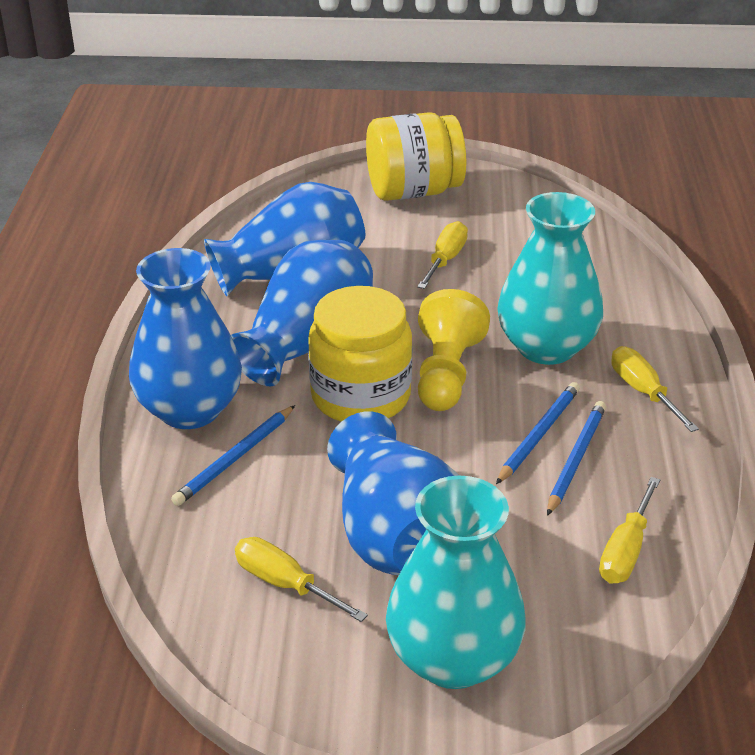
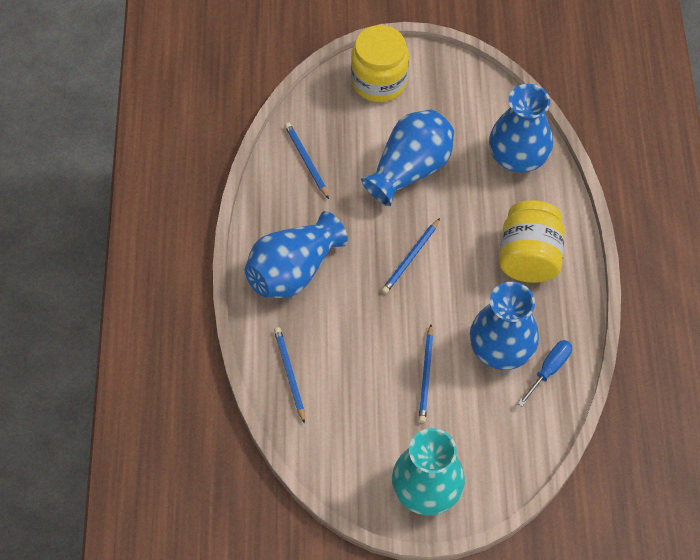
blue pencil: [171,405,295,506] [496,382,580,484] [547,401,606,516] = 3 -> [274,327,305,424] [285,122,329,199] [381,218,440,294] [418,324,433,423] = 4
blue screwdriver: none = 0 -> [517,340,572,406] = 1
turquoise vase: [386,476,526,689] [497,192,603,365] = 2 -> [392,428,465,516] = 1
yellow pawn: [418,289,490,411] = 1 -> none = 0
yellow screwdriver: [235,537,368,622] [417,221,468,289] [599,477,660,584] [611,346,699,432] = 4 -> none = 0

